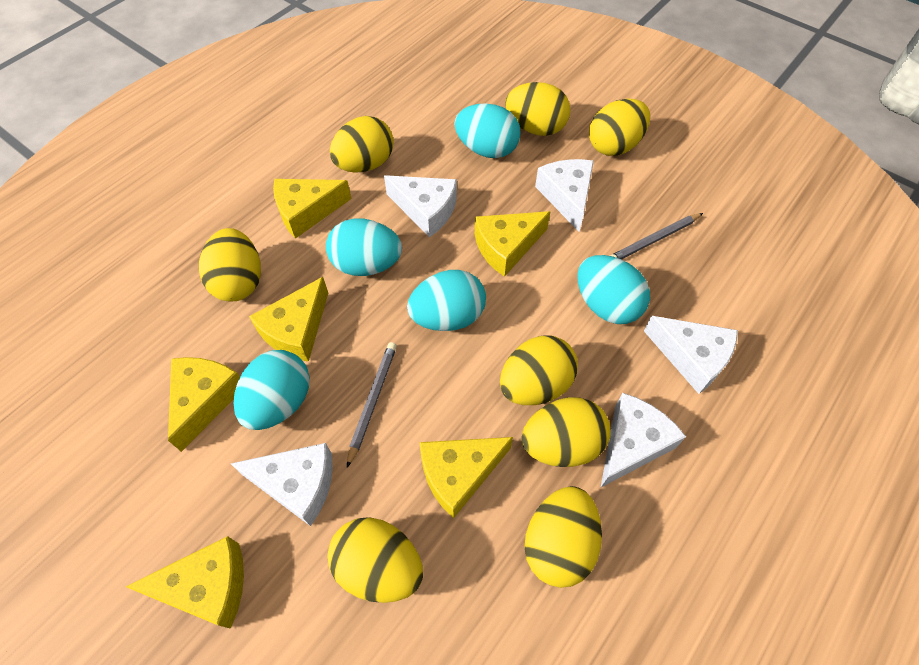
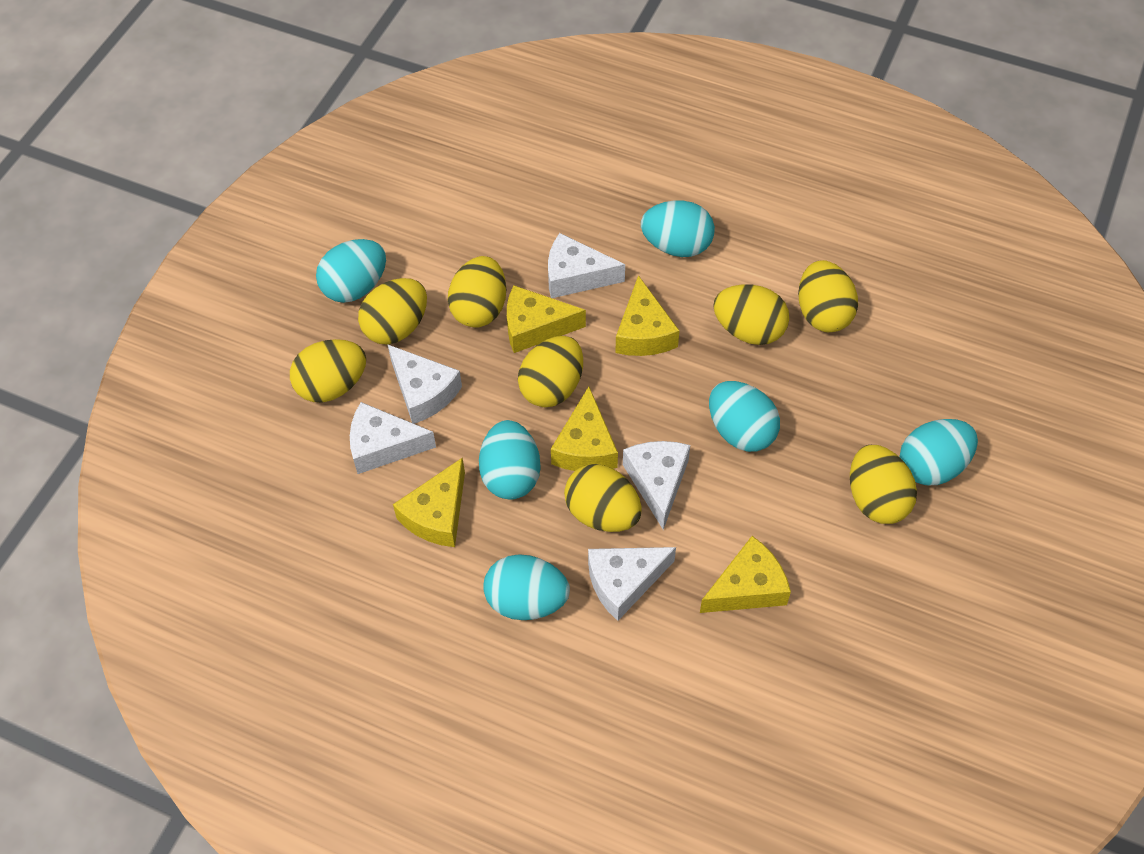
grey pencil: [347,342,397,468] [610,213,703,260] = 2 -> none = 0
turquoise egg: [234,350,310,430] [326,218,402,276] [407,270,486,331] [454,103,521,158] [577,255,650,324] = 5 -> [316,239,386,303] [479,420,541,500] [483,554,570,620] [641,200,715,257] [709,381,780,452] [900,419,978,485] = 6
yellow cheese: [126,536,244,629] [168,357,240,452] [249,277,328,362] [273,179,352,239] [420,437,513,519] [475,211,551,277] = 6 -> [393,458,465,547] [507,285,586,353] [551,387,618,471] [615,275,680,356] [700,536,791,613] = 5

